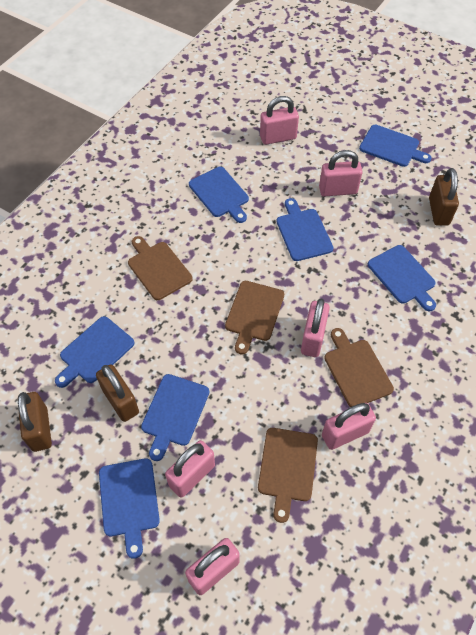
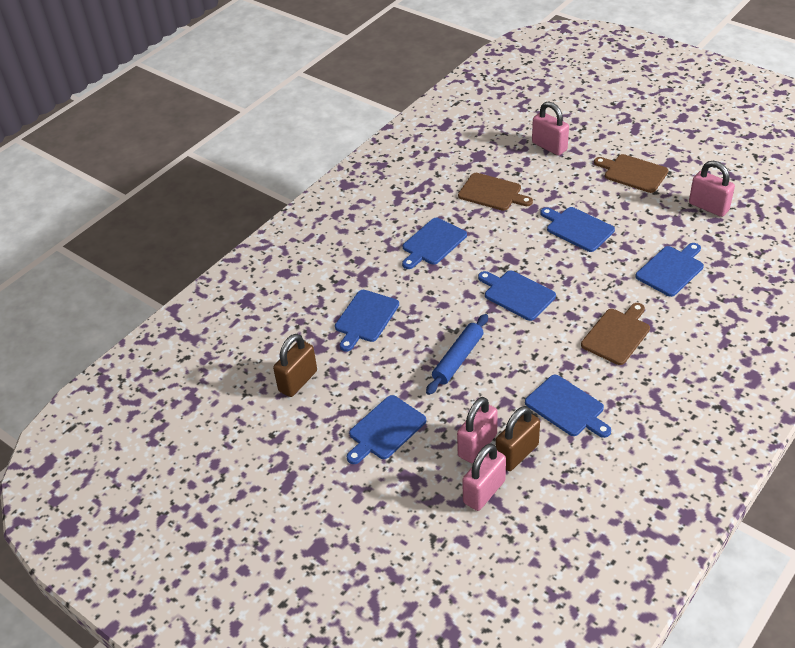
blue rolling pin: none = 0 -> [426,314,488,395] = 1
brown cutting board: [128,236,193,300] [225,281,284,355] [258,428,318,523] [324,328,394,407] = 4 -> [458,173,533,211] [581,303,650,365] [594,154,668,193] = 3
brown padlock: [17,392,52,452] [96,364,139,422] [429,168,459,226] = 3 -> [273,334,317,397] [496,406,540,471] = 2
pink padlock: [165,440,215,498] [185,538,240,595] [260,96,299,145] [301,298,330,357] [319,150,363,197] [322,403,376,450] = 6 -> [457,397,498,463] [462,443,506,511] [532,101,569,155] [689,161,735,217] = 4

